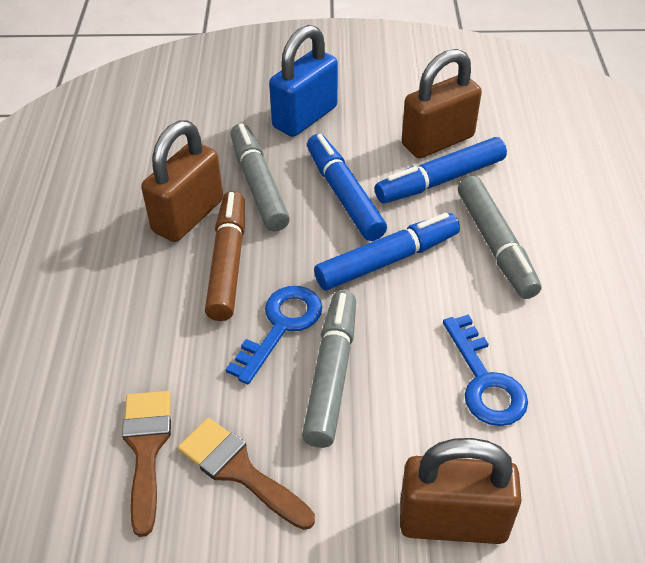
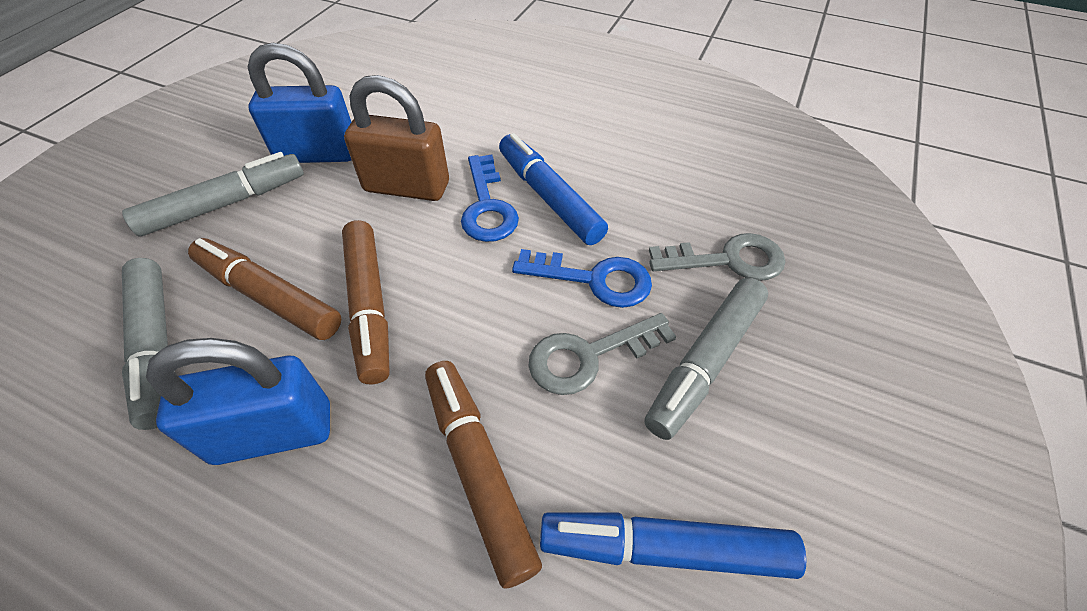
blue marker: [307,134,387,241] [314,213,460,291] [375,137,507,203] = 3 -> [499,133,608,245] [540,512,807,579] = 2
blue padlock: [269,25,338,137] = 1 -> [146,338,330,465] [248,43,351,163] = 2
brown brush: [122,391,171,537] [178,418,315,530] = 2 -> none = 0
brown marker: [205,191,245,321] = 1 -> [188,238,341,340] [342,220,390,385] [425,361,542,589] = 3
brown padlock: [141,120,223,242] [400,438,522,544] [402,49,482,158] = 3 -> [344,75,449,201] = 1
grey key: none = 0 -> [528,313,677,395] [649,233,785,281] = 2

